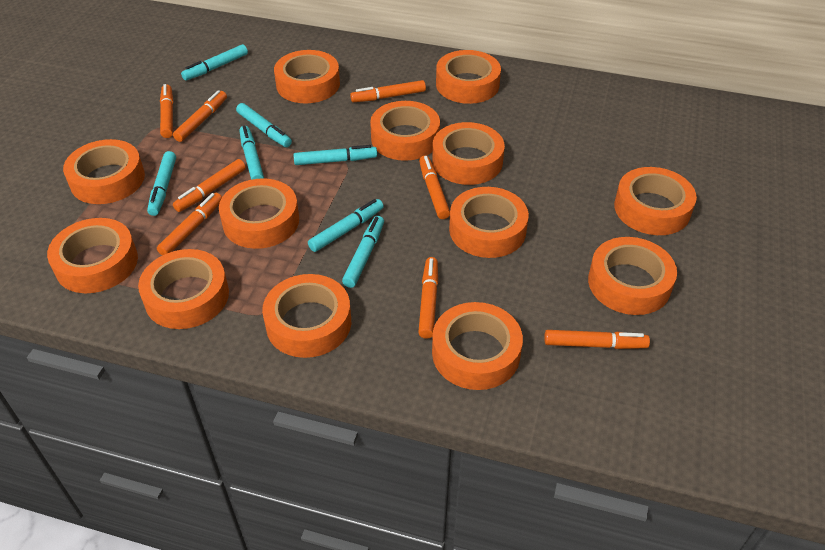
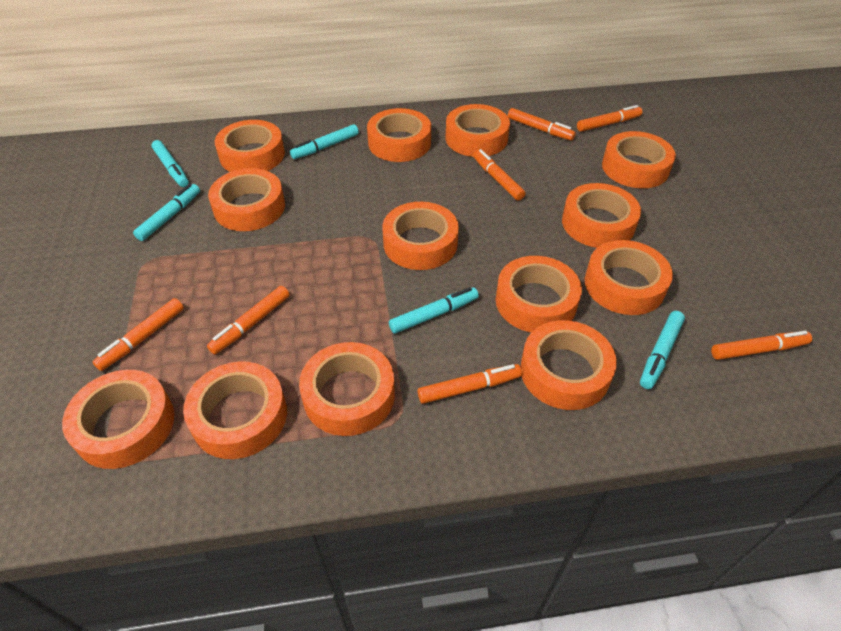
orange marker: [157,193,222,255] [160,84,173,138] [173,90,227,142] [173,159,246,212] [350,80,426,102] [418,257,438,339] [419,156,450,219] [544,330,650,349] = 8 -> [93,298,184,371] [207,286,290,354] [418,364,522,404] [473,149,526,201] [508,108,576,141] [577,105,643,132] [711,331,812,360] = 7
turquoise marker: [147,151,176,216] [181,44,248,81] [236,103,292,147] [239,125,264,180] [293,145,377,165] [308,199,384,252] [342,216,384,288] = 7 -> [133,184,200,241] [151,140,189,187] [290,124,359,159] [389,287,479,334] [640,311,685,389] = 5

